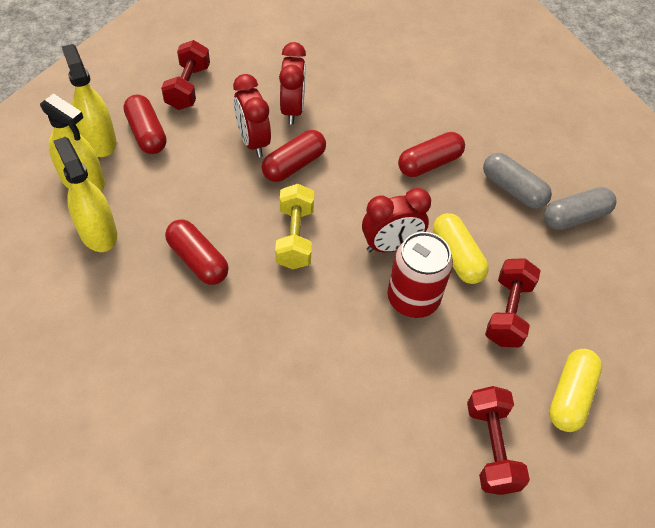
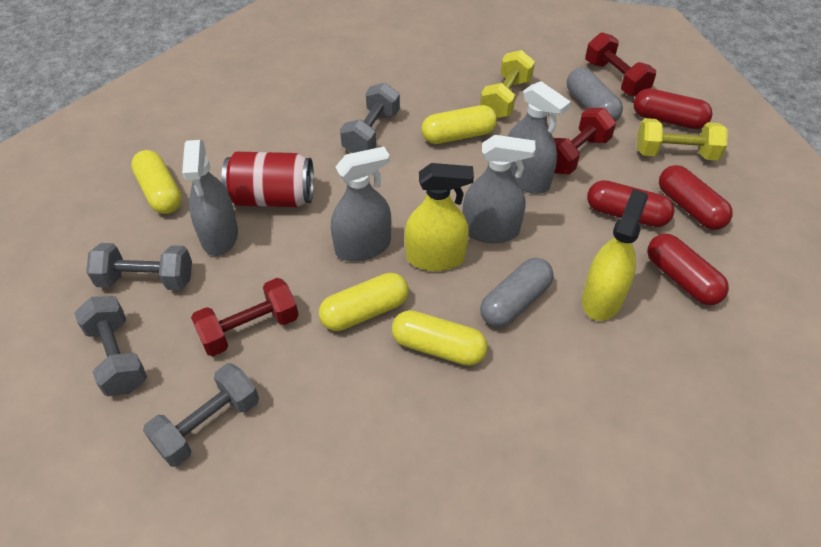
grey dumbbell: none = 0 -> [74,296,147,396] [86,243,192,290] [143,363,259,467] [340,83,400,153] = 4
grey spray bottle: none = 0 -> [182,140,238,256] [331,146,391,262] [463,135,536,243] [507,81,571,194] = 4
red clock: [233,74,271,157] [279,42,306,125] [362,188,431,252] = 3 -> none = 0
yellow capsule: [433,213,489,284] [549,349,602,432] = 2 -> [131,150,182,214] [319,273,408,331] [392,310,488,366] [421,105,497,144] = 4
yellow dumbbell: [275,184,314,269] = 1 -> [480,50,535,118] [637,118,728,161] = 2
yellow spray bottle: [40,93,105,191] [53,137,117,252] [62,44,116,157] = 3 -> [405,163,474,271] [582,189,648,321] = 2

